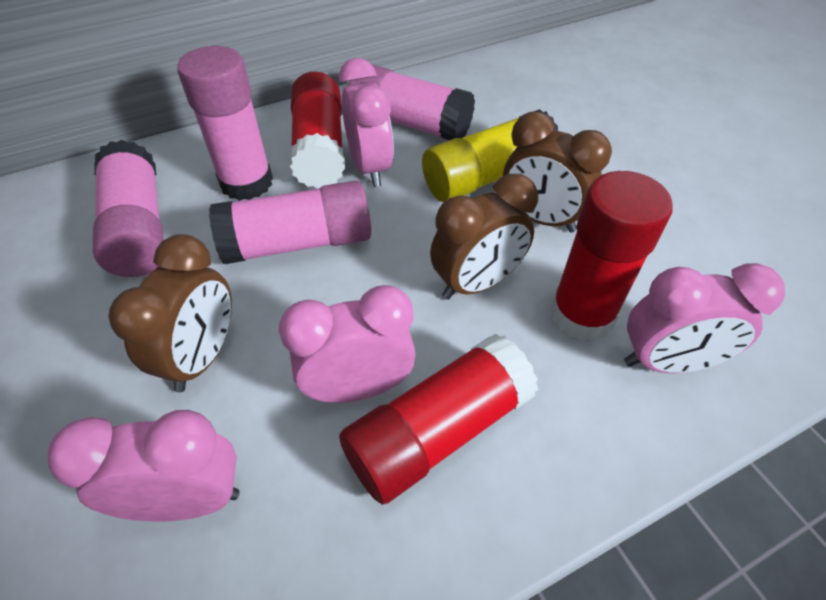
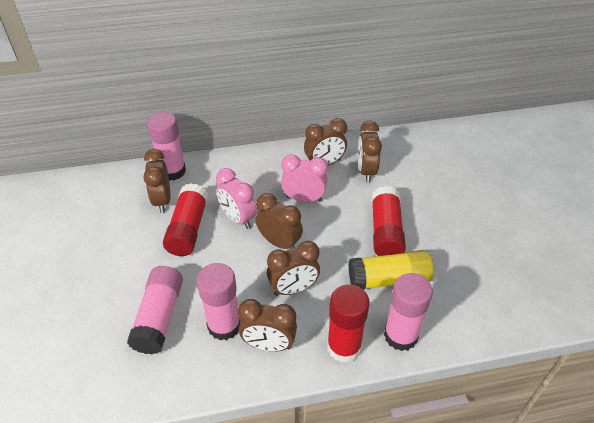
brown clock: [108,234,232,392] [430,174,538,299] [503,112,612,232] = 3 -> [143,149,170,213] [238,299,297,352] [255,193,303,249] [267,241,320,296] [304,118,347,165] [358,121,382,182] = 6
pink clock: [48,410,240,522] [279,285,416,403] [339,58,394,187] [624,263,785,373] = 4 -> [216,168,257,229] [281,154,328,202] = 2

